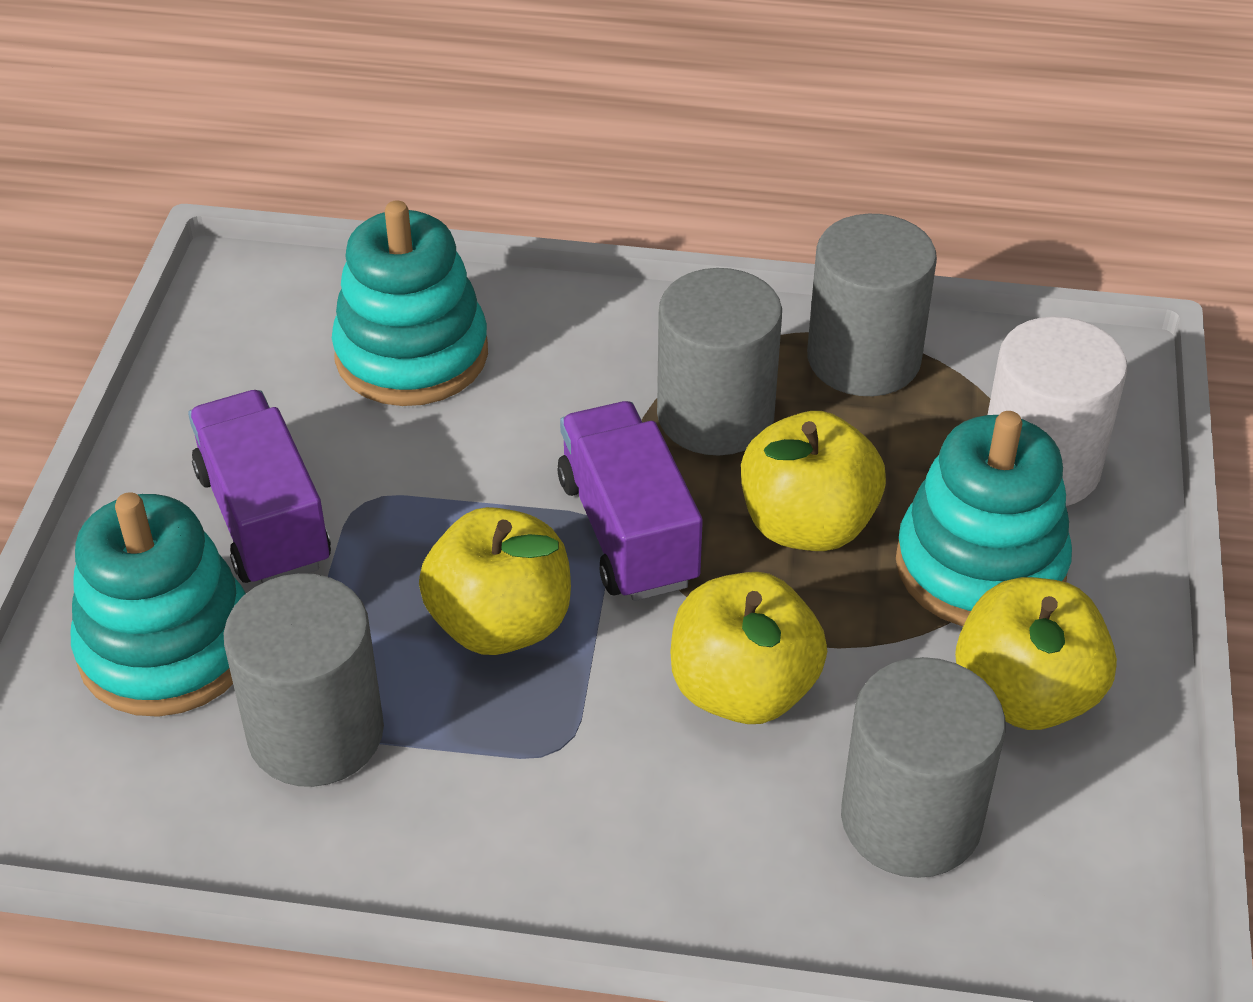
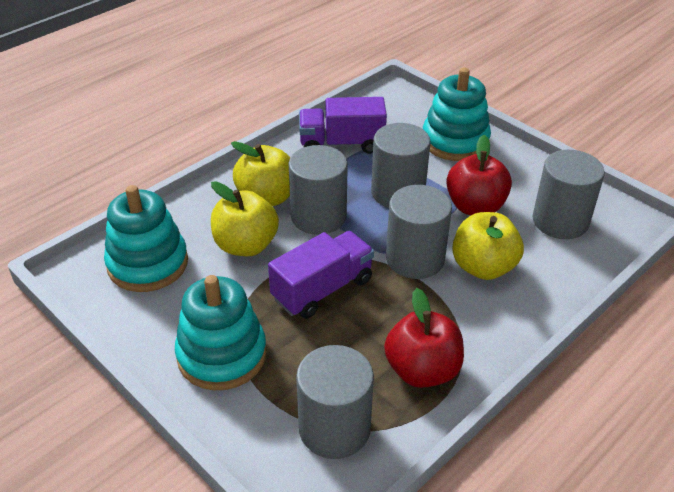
grey cylinder: [224,573,384,787] [657,268,782,455] [807,214,937,396] [841,657,1005,878] = 4 -> [289,145,348,235] [296,345,374,459] [371,123,431,208] [386,185,452,279] [533,150,605,239] = 5
red apple: none = 0 -> [384,288,464,388] [446,135,512,215] = 2
white cylinder: [988,316,1128,506] = 1 -> none = 0
yellow apple: [419,507,571,655] [670,572,827,724] [741,411,886,551] [955,577,1117,730] = 4 -> [211,181,279,256] [231,141,290,206] [452,212,524,280] = 3

